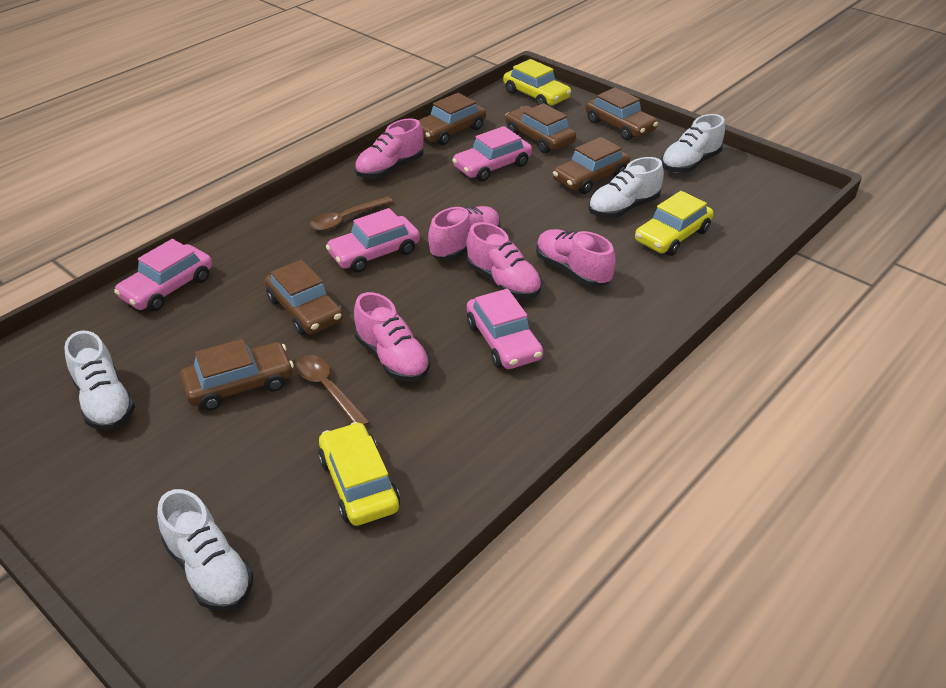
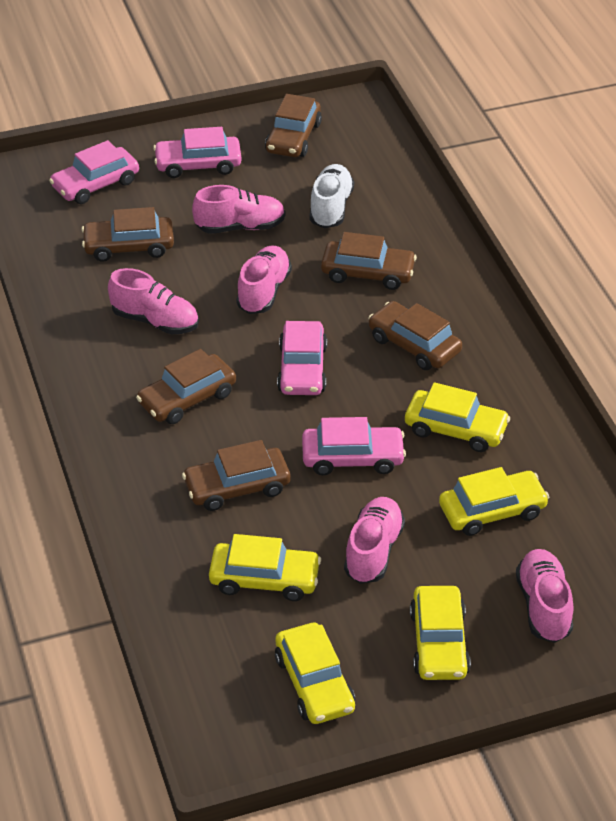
brown spoon: [296,355,370,426] [310,196,393,231] = 2 -> none = 0
white shoe: [64,331,135,430] [157,489,253,611] [588,157,664,218] [661,114,725,173] = 4 -> [310,164,354,228] = 1
yellow car: [318,422,400,526] [503,59,571,105] [635,191,713,256] = 3 -> [209,534,321,601] [275,623,355,724] [405,382,510,452] [410,586,471,680] [439,467,549,536] = 5

